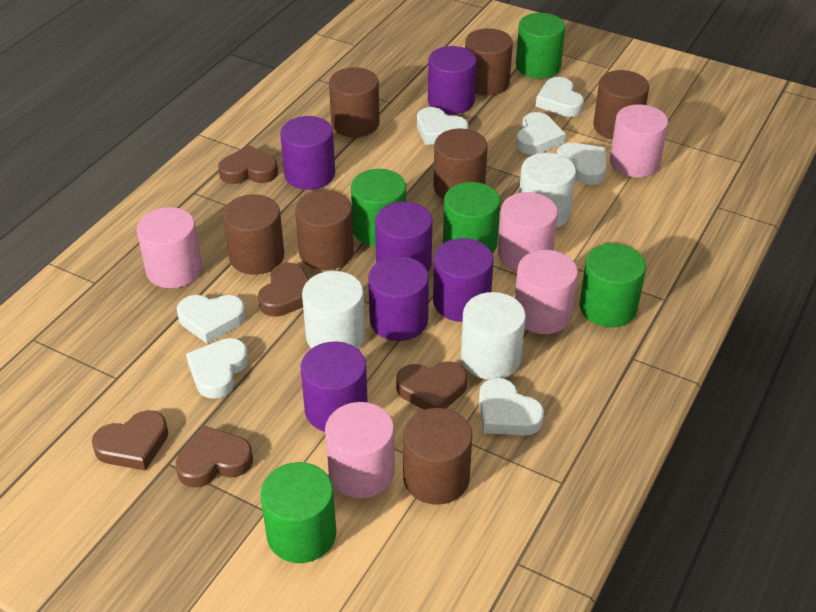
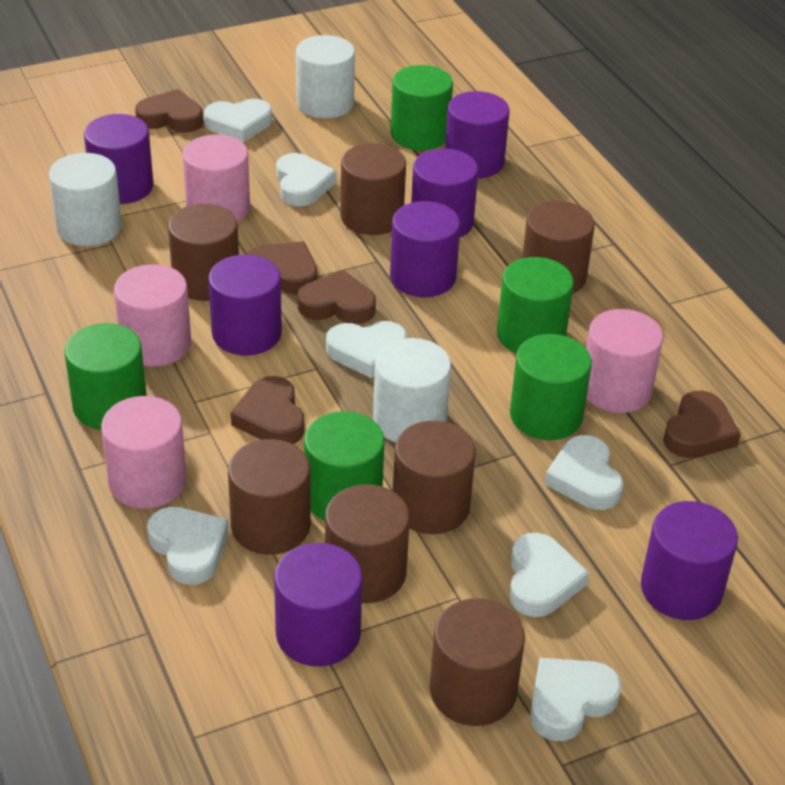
pink cylinder: [137,207,202,288] [325,402,395,498] [498,192,558,271] [515,250,578,334] [610,104,668,177] = 5 -> [101,396,187,509] [114,264,191,366] [183,135,250,222] [586,309,663,413] = 4
purple cylinder: [280,116,335,190] [301,341,368,432] [368,256,429,341] [375,202,433,272] [428,46,477,114] [433,238,494,322] = 6 -> [84,114,153,204] [208,255,282,355] [274,543,362,666] [390,201,460,297] [411,148,478,238] [445,91,510,178] [641,501,738,620] = 7

